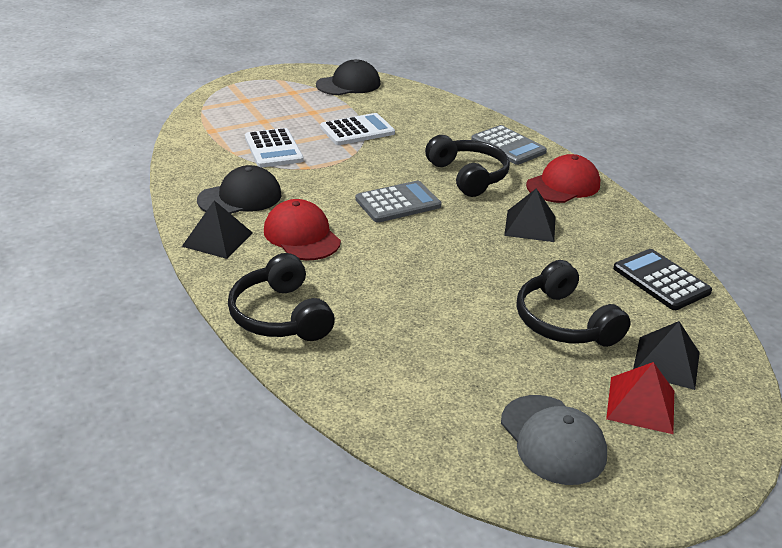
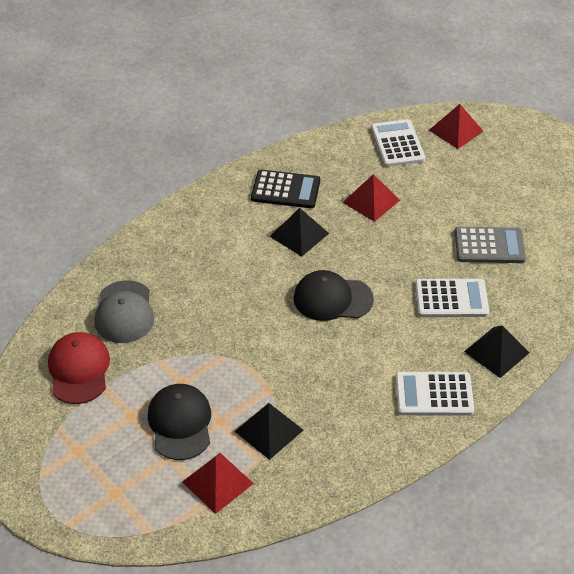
black headphones: [228,253,335,341] [425,135,510,197] [516,260,631,347] = 3 -> none = 0
grey calculator: [355,181,442,223] [471,125,547,165] = 2 -> [455,227,526,263] = 1
red cap: [264,199,341,260] [526,154,600,203] = 2 -> [48,332,110,404] = 1
red pyramid: [606,362,674,434] = 1 -> [182,453,254,514] [342,174,400,222] [429,104,484,149] = 3
white calculator: [245,128,304,167] [320,113,395,145] = 2 -> [371,119,425,167] [395,372,474,416] [415,279,489,317] = 3

